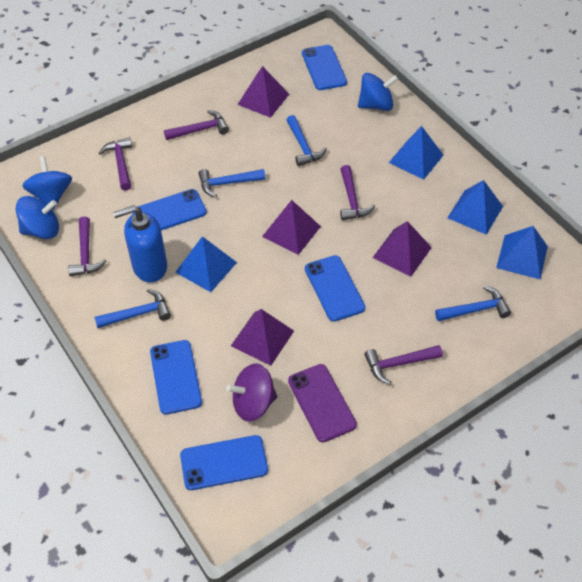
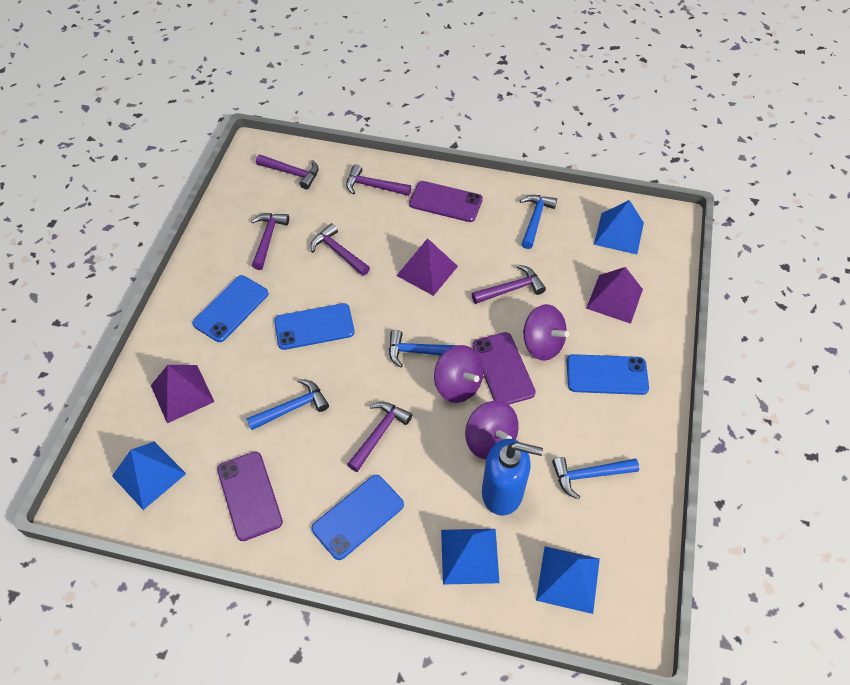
blue phone: [132,189,207,230] [150,340,202,415] [180,435,268,490] [302,45,347,90] [305,255,365,322] = 5 -> [192,275,268,342] [274,303,355,350] [312,475,404,560] [567,354,649,395] = 4
blue spinning top: [16,196,59,239] [22,156,72,209] [358,73,398,111] = 3 -> none = 0
purple hammer: [68,216,107,277] [99,137,132,191] [164,110,229,140] [340,165,375,220] [364,345,443,384] = 5 -> [251,213,289,270] [256,155,319,190] [311,223,370,276] [346,164,411,196] [347,402,412,472] [472,265,546,304] = 6
purple phone: [288,364,357,442] = 1 -> [217,452,283,541] [409,181,483,222] [472,332,536,405] = 3
purple pyramid: [231,309,294,366] [237,66,289,118] [262,200,321,255] [372,221,432,277] = 4 -> [151,365,214,423] [397,238,458,296] [586,267,643,324] = 3
purple spinning top: [226,364,277,421] = 1 -> [434,345,483,403] [465,401,519,459] [523,304,569,361] = 3

